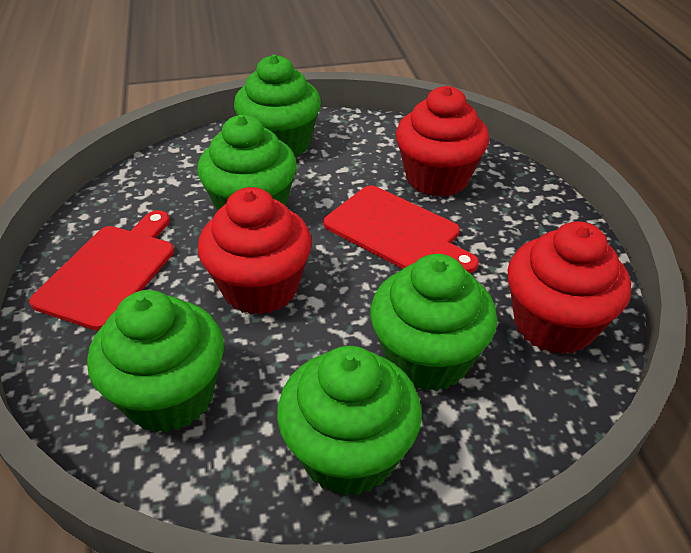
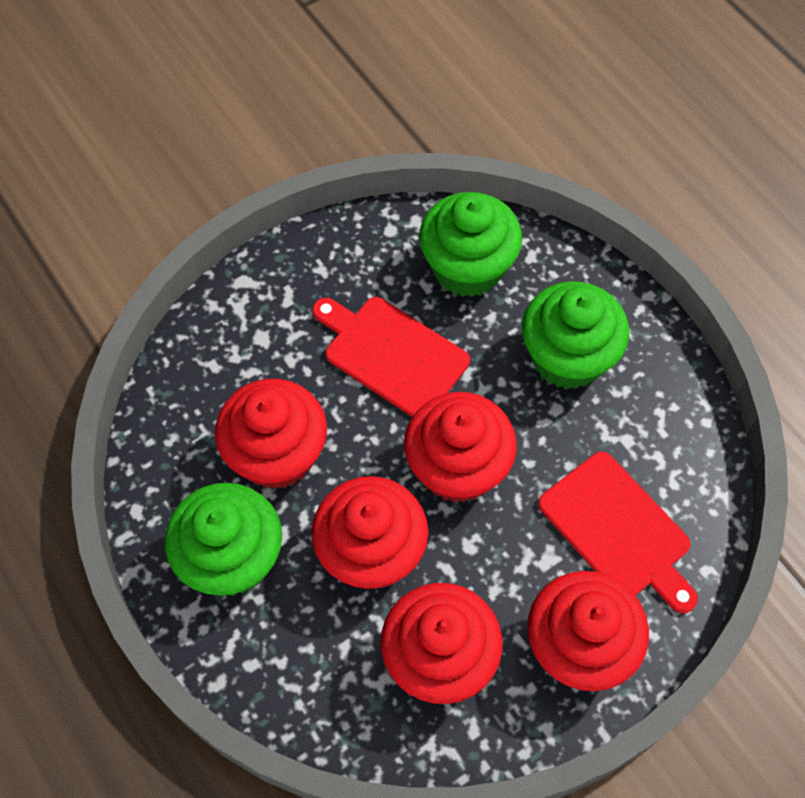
green cupcake: [87,290,224,433] [197,115,297,211] [234,55,321,158] [277,346,422,496] [370,254,497,391] = 5 -> [165,483,282,596] [419,192,522,297] [522,281,629,389] = 3
red cupcake: [198,187,312,315] [396,86,489,197] [507,221,631,355] = 3 -> [215,379,327,489] [311,476,428,589] [381,583,502,704] [404,392,517,503] [528,571,649,691] = 5

